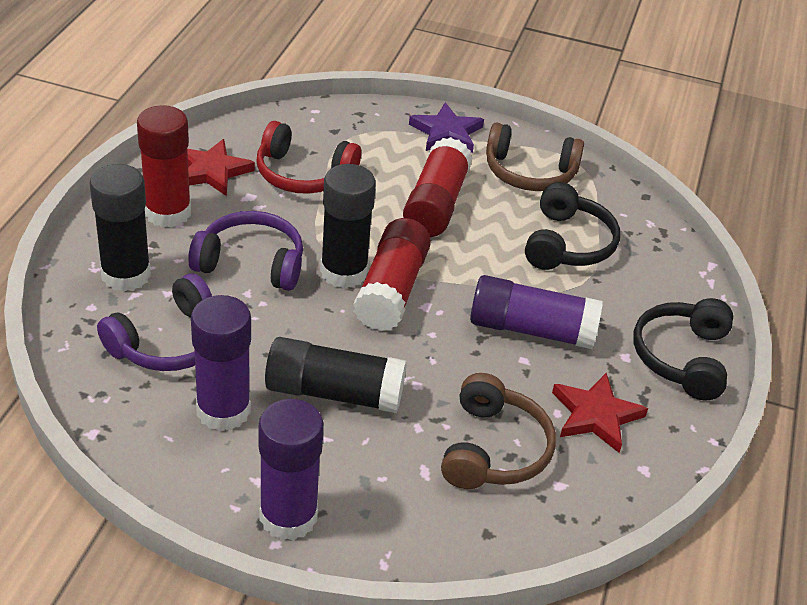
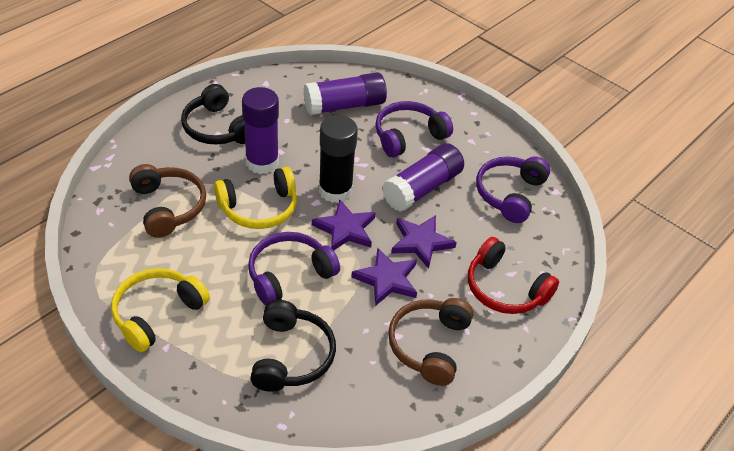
black glue stick: [90,164,151,292] [265,337,407,413] [320,164,376,288] = 3 -> [319,115,358,203] = 1
purple headphones: [97,273,212,371] [188,211,303,291] = 2 -> [248,232,340,306] [375,101,453,157] [476,157,550,223] = 3
purple star: [409,102,484,153] = 1 -> [312,199,376,250] [351,247,417,306] [391,215,457,269] = 3
red glue stick: [137,105,191,228] [353,218,431,331] [403,137,472,237] = 3 -> none = 0
red star: [187,139,255,196] [552,373,648,453] = 2 -> none = 0
yellow headphones: none = 0 -> [111,268,210,352] [214,167,297,229] = 2

